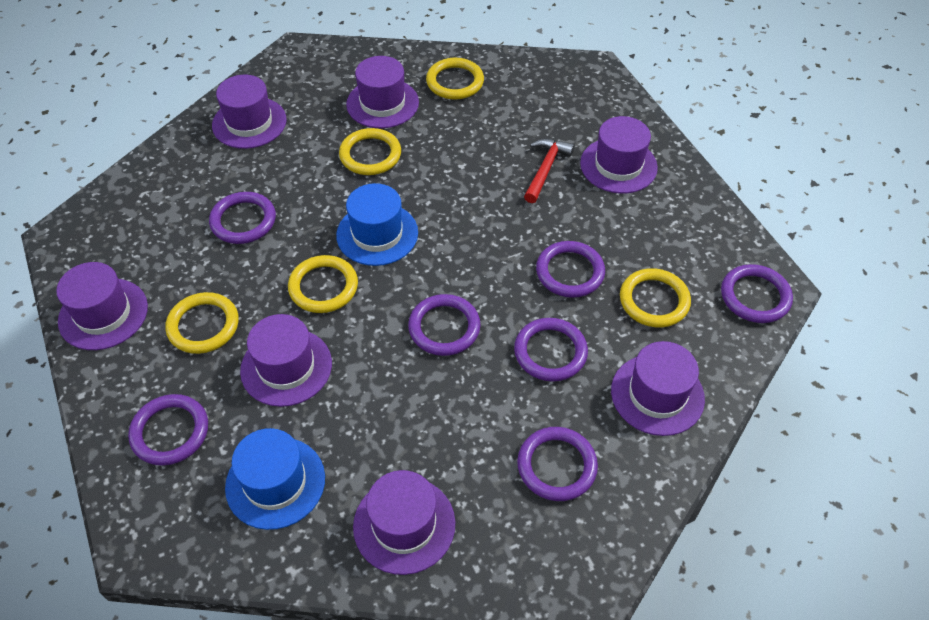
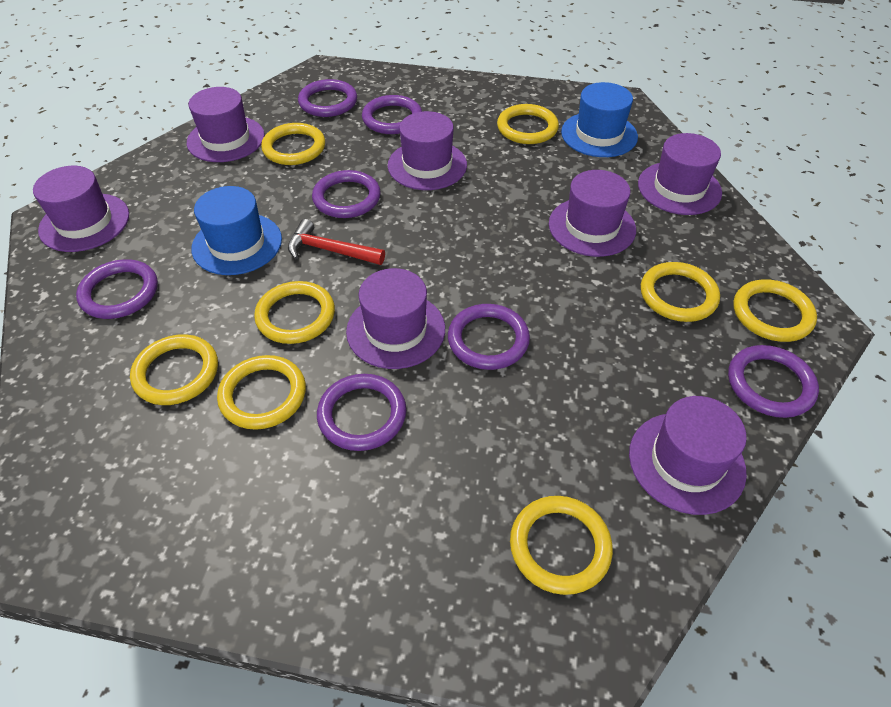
yellow ring: [165,292,239,354] [288,255,358,313] [339,128,401,175] [426,58,484,99] [620,268,691,328] = 5 -> [130,334,218,405] [217,355,306,430] [254,281,335,344] [261,123,325,165] [497,104,559,144] [510,496,613,595] [641,262,720,322] [733,279,817,342] = 8

